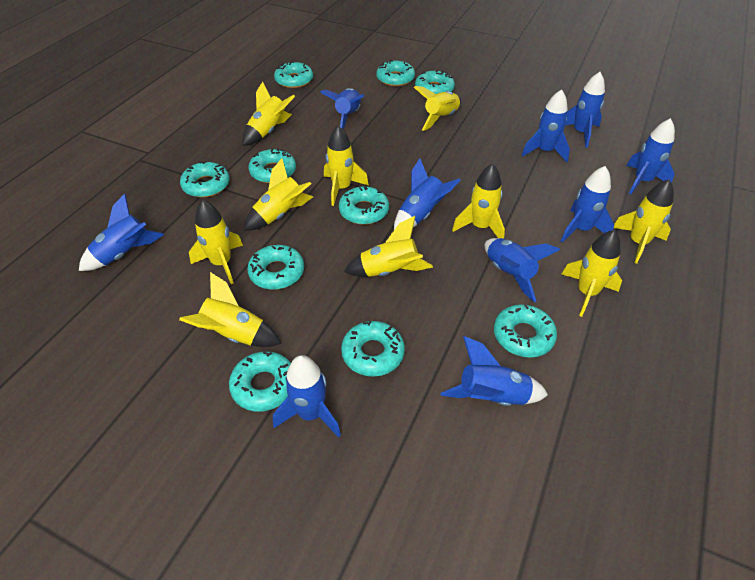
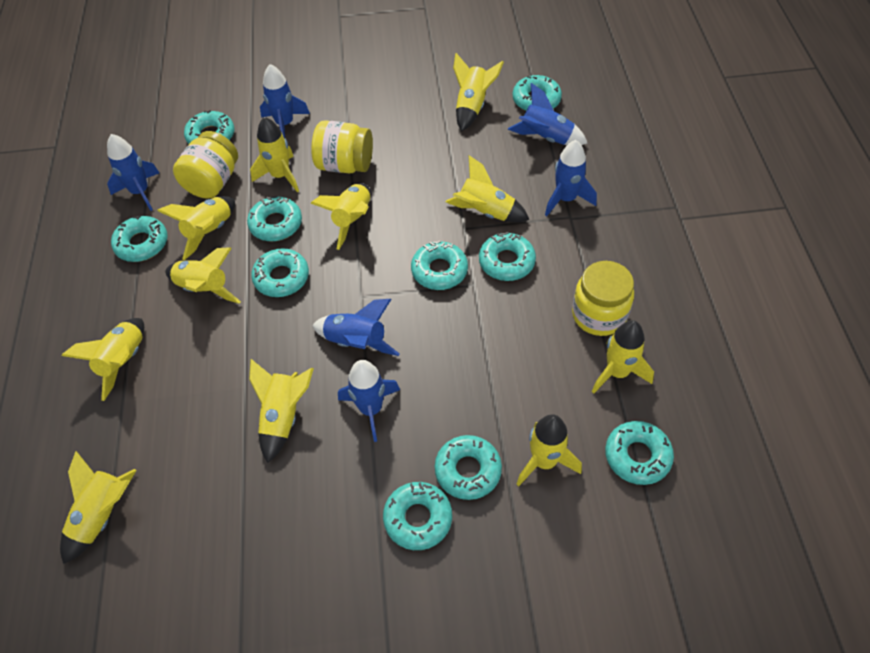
blue rocket: [79,194,164,271] [273,355,341,437] [320,88,365,129] [394,158,461,230] [441,336,548,406] [484,238,560,302] [521,89,570,162] [561,166,614,243] [565,72,605,148] [627,118,675,194] = 10 -> [107,134,159,211] [260,64,310,139] [312,299,400,356] [338,360,400,442] [508,83,588,145] [545,140,597,216] = 6
yellow jar: none = 0 -> [173,131,238,198] [311,120,373,174] [572,261,634,336] = 3
yellow rocket: [179,272,281,347] [189,200,243,284] [243,81,295,146] [244,159,313,231] [324,126,369,206] [344,216,433,277] [414,86,461,131] [452,163,505,239] [561,230,622,317] [614,179,674,264] = 10 -> [60,451,137,564] [61,318,144,401] [157,196,235,260] [166,247,241,304] [249,359,314,463] [250,117,299,192] [311,183,370,250] [446,156,529,222] [453,53,504,132] [517,414,582,486] [592,320,654,394] = 11

